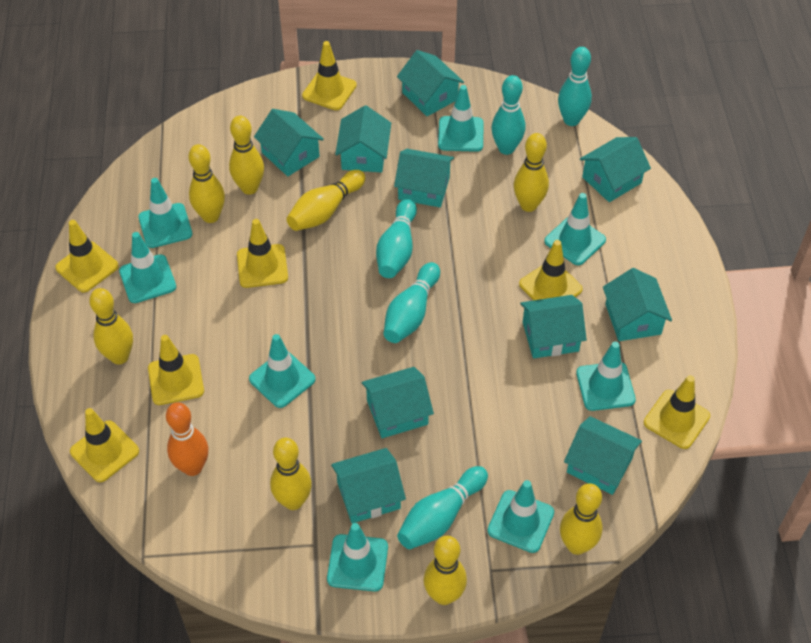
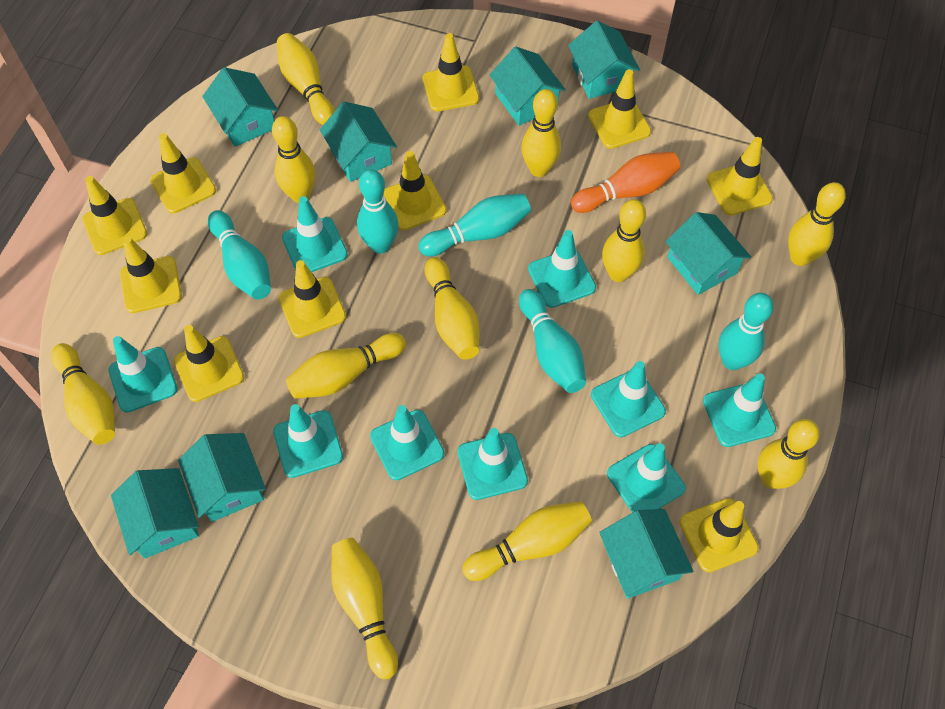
turquoise house: [254,109,324,176] [331,448,406,523] [335,105,391,173] [362,367,434,438] [394,149,454,207] [397,50,464,116] [520,295,587,359] [564,416,642,495] [580,137,651,202] [603,268,672,341] = 10 -> [111,468,199,558] [178,433,266,522] [202,67,278,147] [320,101,397,182] [490,47,566,126] [568,20,640,99] [599,509,694,599] [665,212,751,295] = 8
turquoise traffic cone: [119,232,176,303] [138,178,192,248] [249,334,316,408] [327,523,388,592] [438,85,484,152] [487,480,554,553] [544,193,606,265] [576,342,636,411] = 8 -> [108,336,178,413] [273,404,343,478] [282,196,348,272] [370,405,444,480] [457,428,528,500] [528,230,596,308] [591,361,666,437] [607,443,686,513] [703,373,776,447] = 9
yellow bowling pin: [89,288,133,364] [188,144,225,223] [229,116,264,195] [270,438,312,510] [287,170,365,231] [424,536,467,605] [514,133,549,212] [560,483,602,555] = 8 -> [51,343,115,445] [272,116,316,203] [277,33,335,125] [286,333,406,399] [331,538,398,679] [425,257,480,360] [462,501,592,581] [521,89,561,177] [602,199,646,282] [758,419,819,489] [788,182,846,266] = 11
yellow traffic cone: [55,220,119,292] [70,408,139,482] [148,335,204,405] [237,219,288,288] [302,41,357,110] [519,240,583,300] [644,375,710,449] = 7 -> [82,176,147,255] [120,237,182,313] [150,133,216,213] [174,325,244,402] [279,260,346,338] [383,151,447,230] [422,33,479,112] [588,69,651,149] [679,498,759,572] [706,137,773,215] = 10

